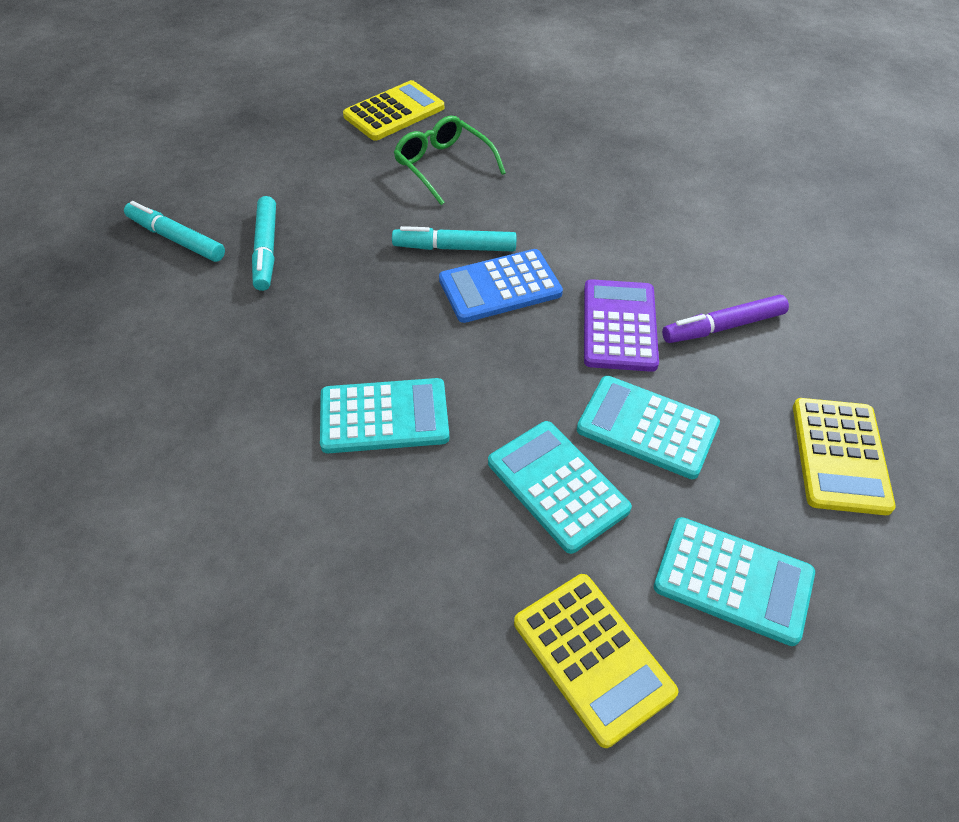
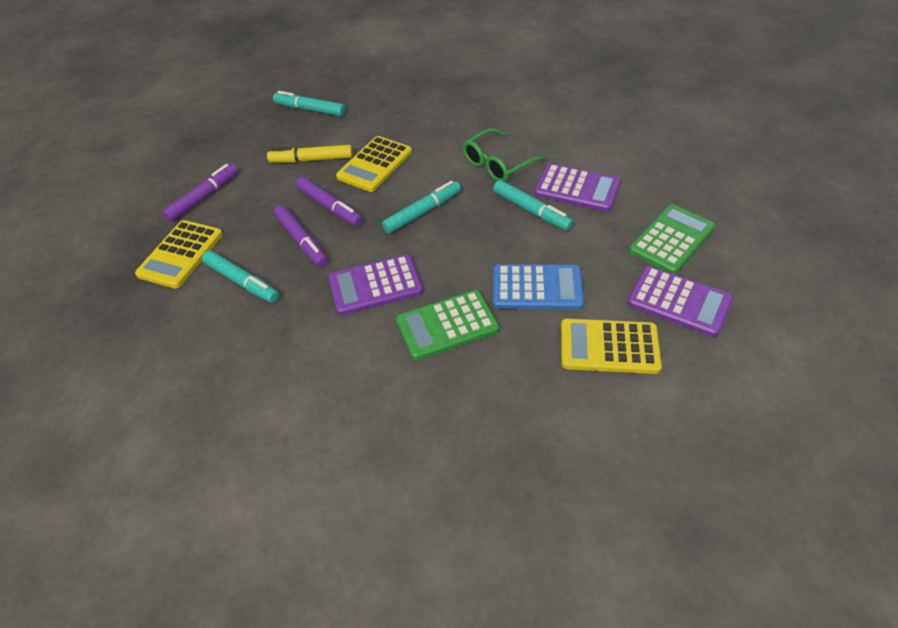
green calculator: none = 0 -> [396,290,499,360] [629,204,716,274] = 2
purple calculator: [584,279,659,372] = 1 -> [328,254,423,315] [534,164,621,212] [627,266,733,337] = 3
purple marker: [662,294,789,343] = 1 -> [162,164,238,222] [273,205,328,267] [296,177,363,226] = 3
turquoise calculator: [320,378,449,453] [488,421,632,554] [577,376,720,479] [654,517,815,646] = 4 -> none = 0
turquoise marker: [124,201,225,262] [252,196,276,291] [392,226,517,251] = 3 -> [202,250,279,303] [273,91,345,116] [382,181,461,234] [493,180,573,231] = 4
yellow marker: none = 0 -> [267,145,353,163] = 1

